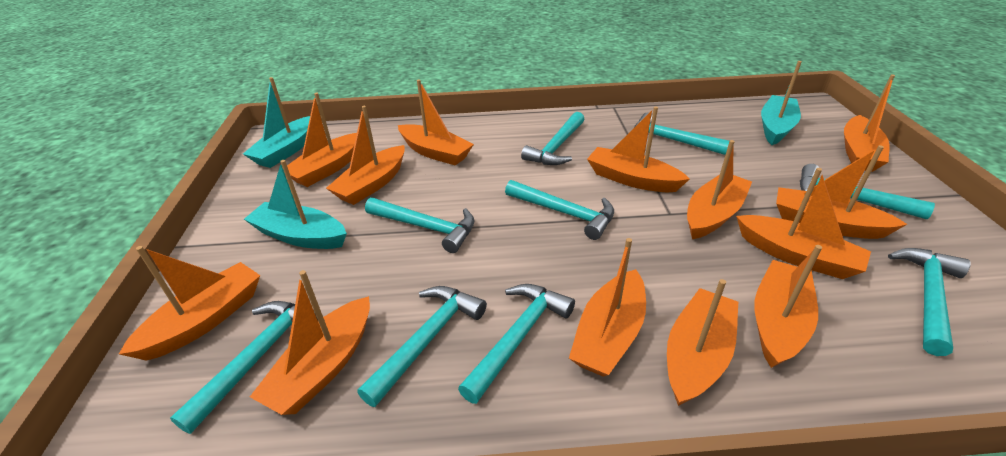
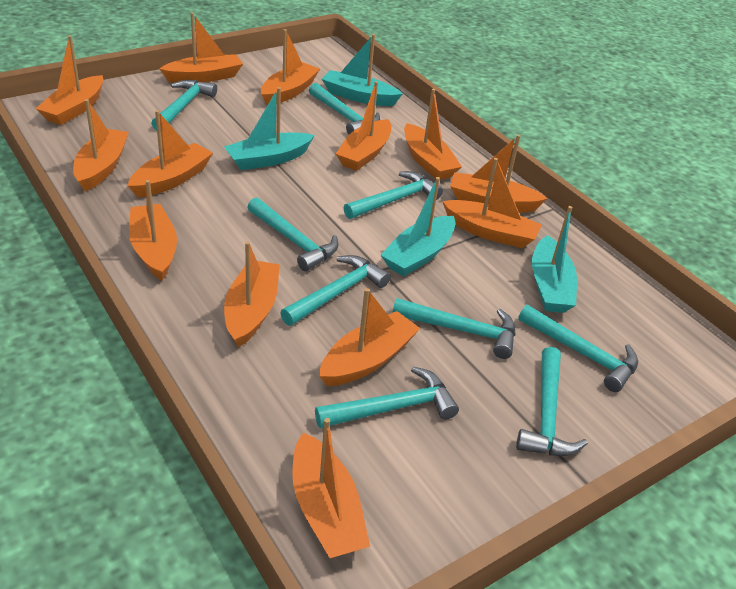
turquoise boat: [243,77,310,168] [244,160,347,249] [761,61,802,145] = 3 -> [224,87,314,170] [322,34,403,106] [381,177,455,276] [532,206,577,313] = 4

